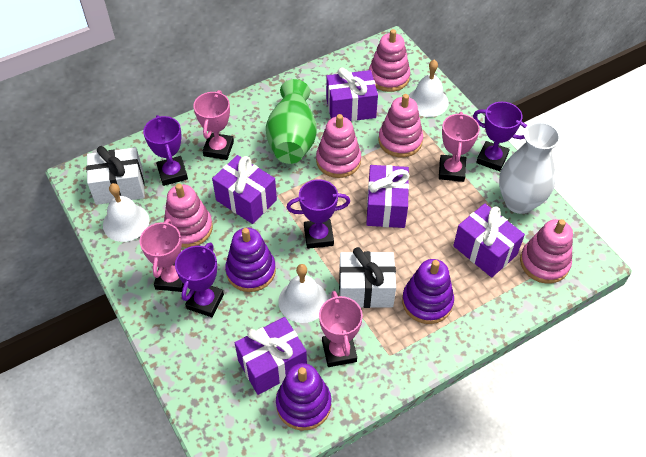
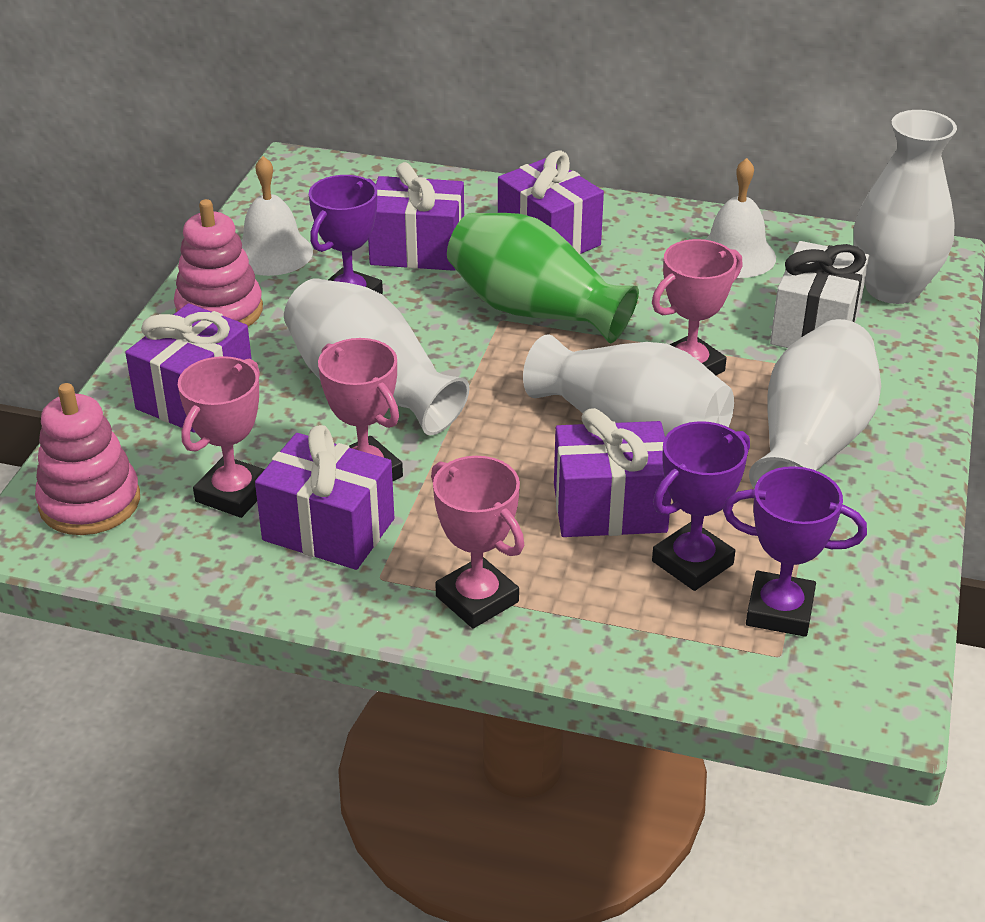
pink stacking toy: [164,184,213,248] [316,114,361,178] [369,29,410,92] [378,94,423,157] [520,219,573,284] = 5 -> [35,383,140,535] [174,199,263,326] = 2
purple stacking toy: [225,228,276,292] [276,363,332,431] [402,259,454,324] = 3 -> none = 0
purple trophy: [143,115,188,186] [175,243,224,317] [286,179,350,249] [473,102,528,171] = 4 -> [309,175,383,294] [652,421,750,591] [723,466,867,637] = 3
white bell: [103,183,150,242] [278,264,328,323] [409,60,449,117] = 3 -> [241,156,313,276] [705,158,776,278] = 2
white gift: [86,146,145,205] [339,247,396,308] = 2 -> [770,241,869,348] = 1
white vase: [499,122,561,214] = 1 -> [284,278,469,435] [523,334,734,437] [749,319,881,489] [854,110,957,304] = 4

